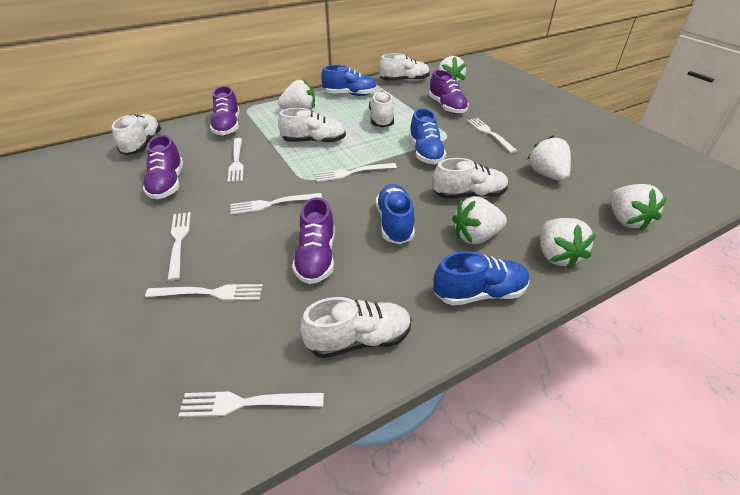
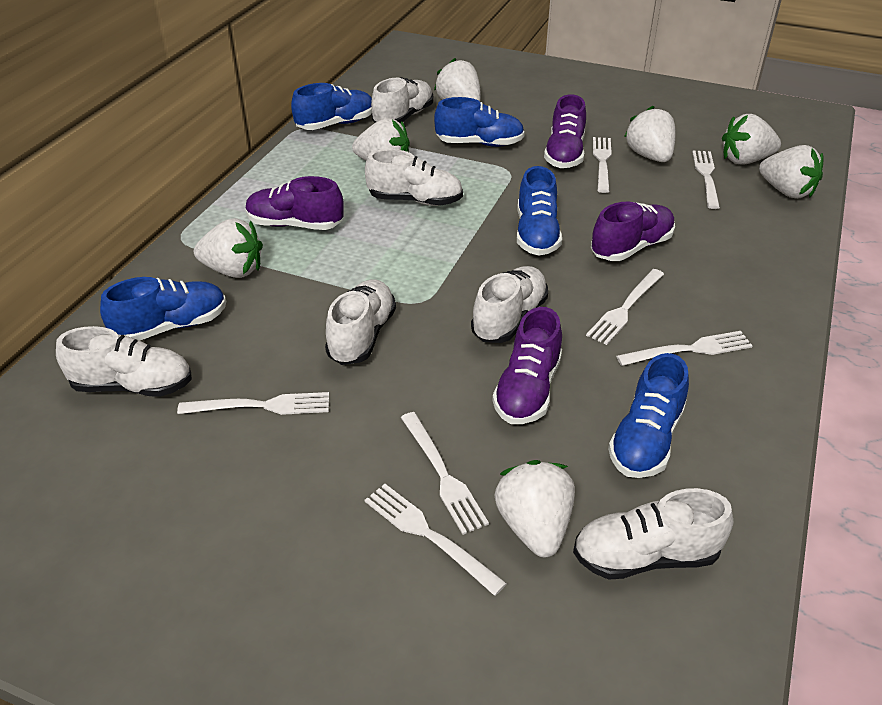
blue shoe: [321,65,377,96] [376,184,415,244] [409,108,446,164] [433,251,530,306] = 4 -> [100,277,226,341] [291,83,372,130] [434,97,525,147] [517,166,562,256] [608,353,689,478] = 5
white strawberry: [278,80,315,110] [438,56,466,84] [452,197,507,244] [527,135,571,181] [540,218,596,269] [610,184,667,231] = 6 -> [194,218,263,278] [352,118,410,160] [434,58,481,101] [495,460,575,557] [624,106,676,162] [722,114,781,165] [759,145,824,199] = 7

